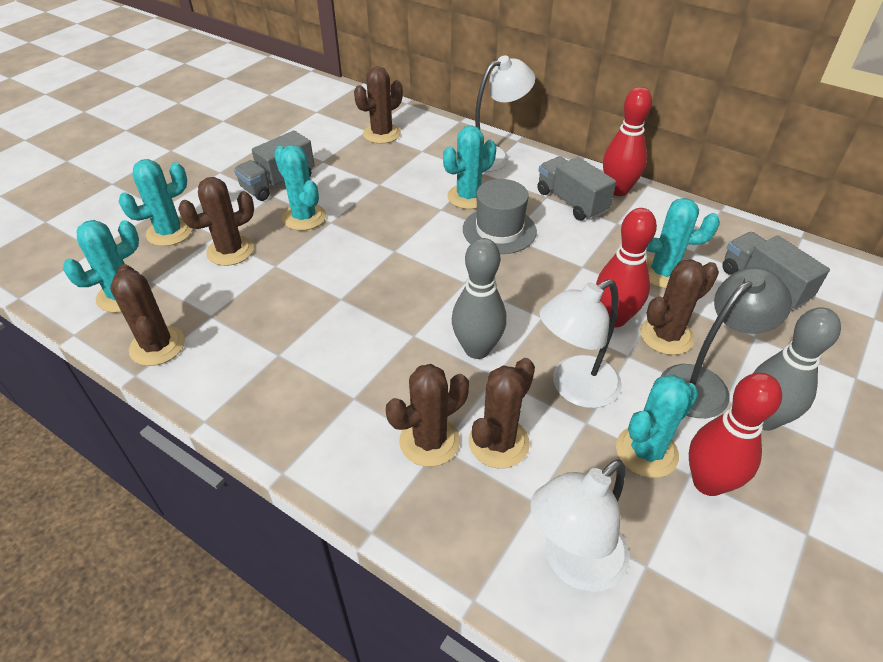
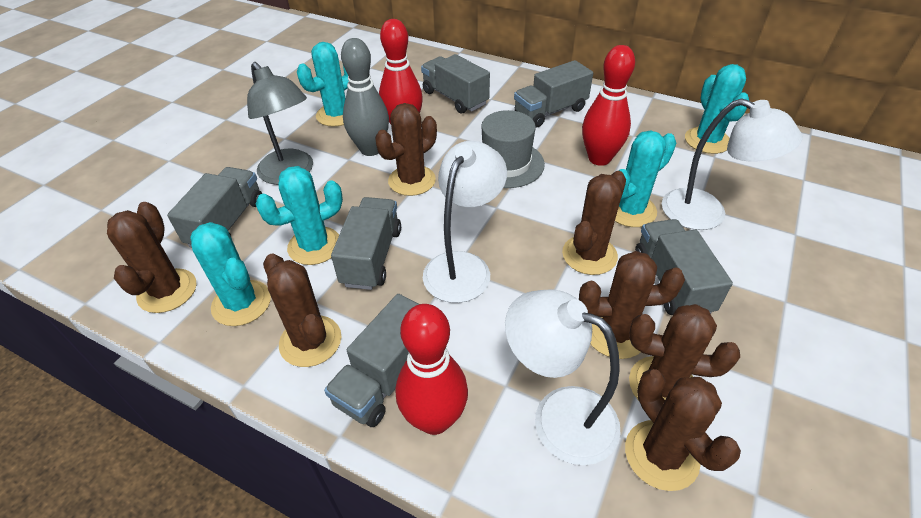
brown cactus: [110,264,185,366] [178,177,254,266] [354,66,403,144] [386,364,469,467] [469,358,535,468] [640,259,719,355] = 6 -> [107,202,196,313] [263,254,341,367] [375,103,437,196] [562,171,626,275] [579,251,685,359] [625,369,741,491] [629,304,740,401] = 7
grey bowling pin: [452,238,507,359] [753,307,841,431] = 2 -> [341,38,389,156] = 1
grey truck: [234,130,315,201] [537,156,616,220] [722,232,830,310] = 3 -> [167,167,262,248] [324,294,419,427] [331,197,401,290] [421,54,490,114] [514,60,593,128] [635,219,733,315] = 6
turquoise cactus: [63,220,139,313] [118,159,193,246] [274,145,326,231] [443,125,496,209] [616,374,698,478] [646,198,720,288] = 6 -> [190,222,271,326] [256,166,343,265] [297,42,349,127] [615,131,676,227] [685,64,749,154] = 5

